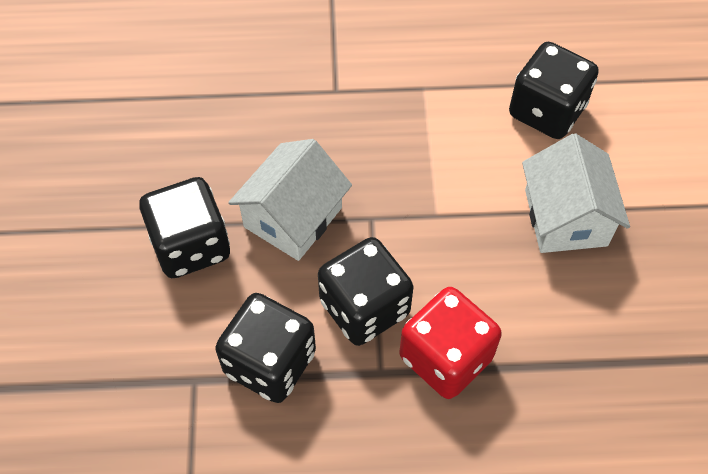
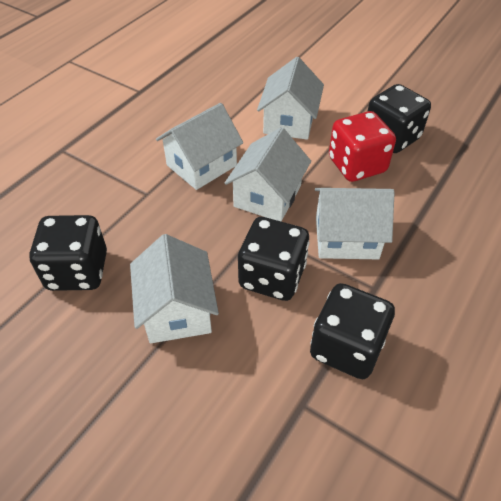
white house: [228,139,352,261] [522,133,630,253] = 2 -> [130,234,219,343] [156,103,243,190] [225,127,311,221] [257,57,324,140] [315,188,395,259] = 5

